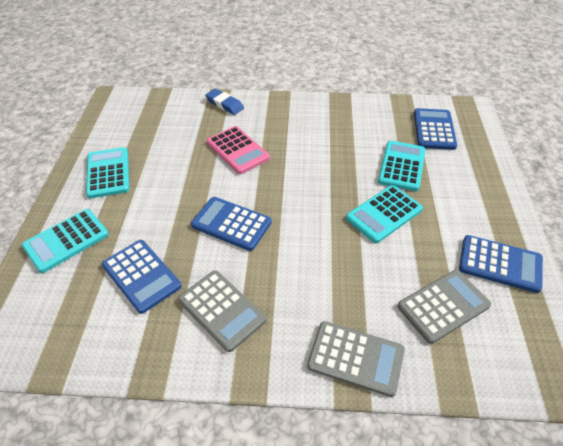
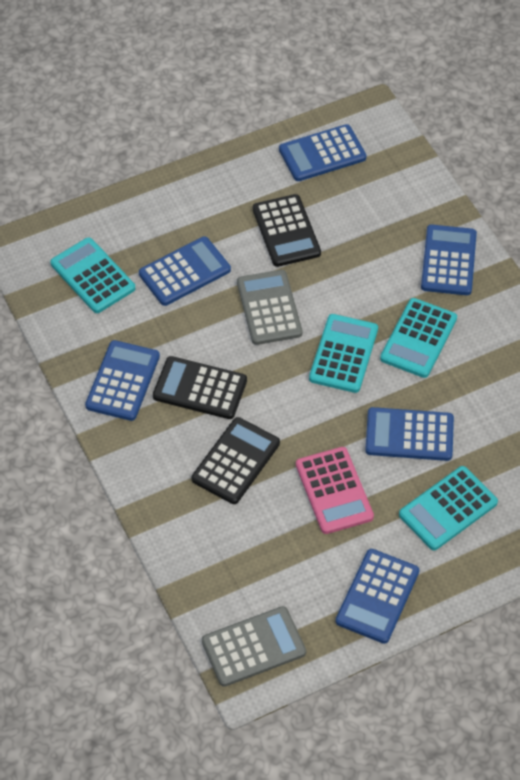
black calculator: none = 0 -> [153,356,247,419] [192,417,280,504] [253,194,321,267] = 3
blue calculator: [102,240,182,314] [191,197,272,251] [414,108,457,150] [459,235,543,293] = 4 -> [85,340,160,421] [139,237,231,306] [279,124,367,181] [336,549,419,644] [365,407,454,461] [421,225,477,295] = 6
blue eraser: [205,88,244,115] = 1 -> none = 0
grey calculator: [178,270,266,352] [307,321,405,397] [397,270,491,344] = 3 -> [202,606,306,687] [237,270,302,345] = 2

